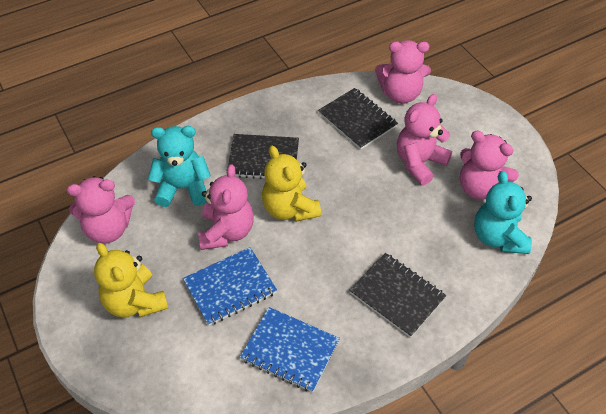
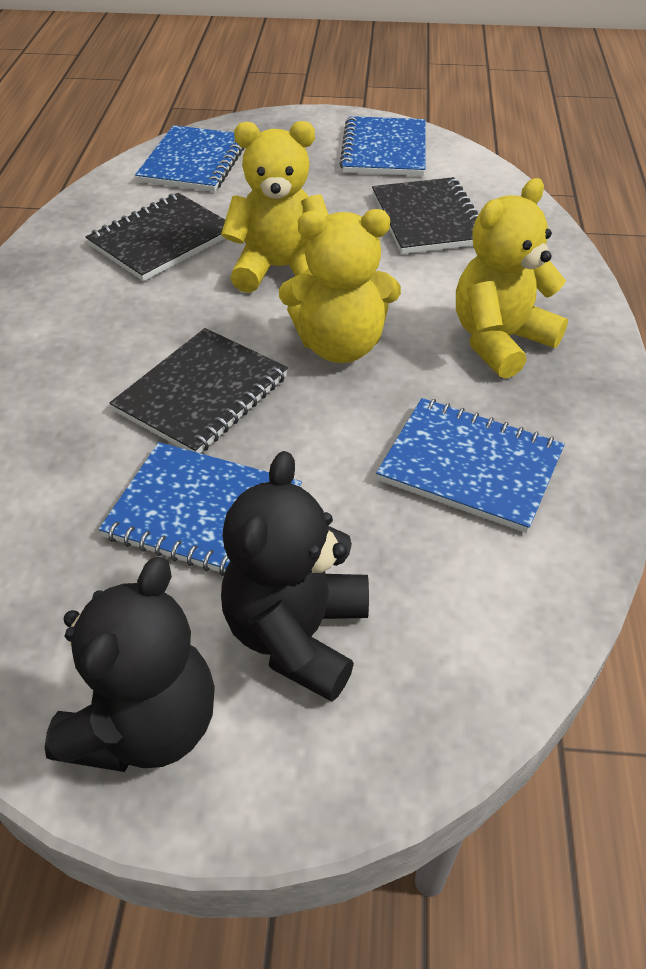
black teddy bear: none = 0 -> [45,557,215,772] [221,451,369,702] = 2
blue notebook: [183,247,277,326] [240,307,340,392] = 2 -> [99,442,302,576] [135,125,244,192] [339,116,426,176] [376,398,565,533] = 4
pink teddy bear: [67,176,135,244] [198,164,254,250] [375,40,431,104] [397,94,452,185] [460,131,519,200] = 5 -> none = 0
turquoise teddy bear: [148,126,211,207] [474,171,532,254] = 2 -> none = 0
yellow teddy bear: [94,243,168,318] [262,146,321,222] = 2 -> [221,121,329,293] [279,209,401,363] [456,178,568,379] = 3

